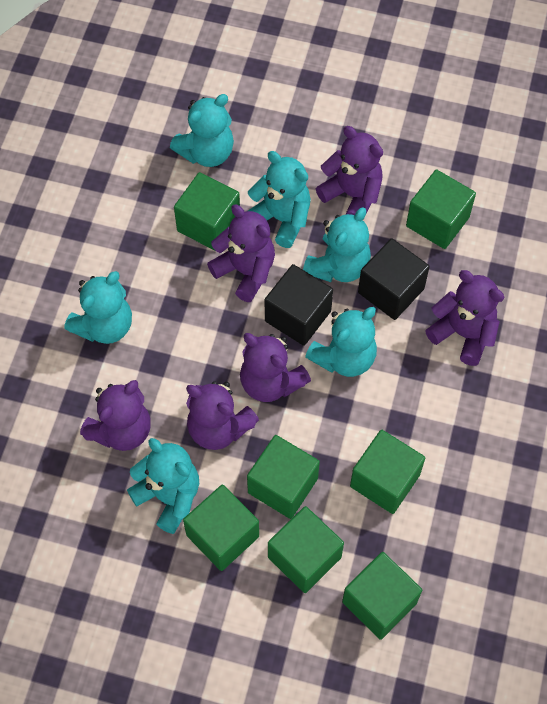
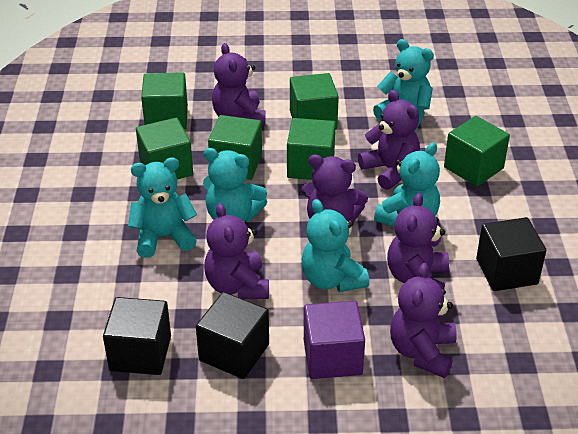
black cube: [265,264,333,346] [358,238,430,320] = 2 -> [103,297,171,375] [196,292,269,379] [476,217,547,291] = 3
green cube: [174,172,240,251] [183,485,259,571] [247,435,320,519] [268,506,344,593] [342,552,422,640] [350,430,425,514] [406,169,476,249] = 7 -> [136,118,193,179] [141,72,188,129] [208,115,262,180] [287,118,336,180] [290,73,339,129] [444,116,510,186] = 6
purple cube: none = 0 -> [304,301,365,379] = 1
turquoise teddy bear: [64,271,132,344] [127,438,199,534] [170,94,234,167] [248,151,311,248] [303,207,371,282] [305,307,377,377] = 6 -> [128,158,197,258] [203,148,267,222] [301,199,369,292] [373,39,434,132] [374,142,440,227] = 5

